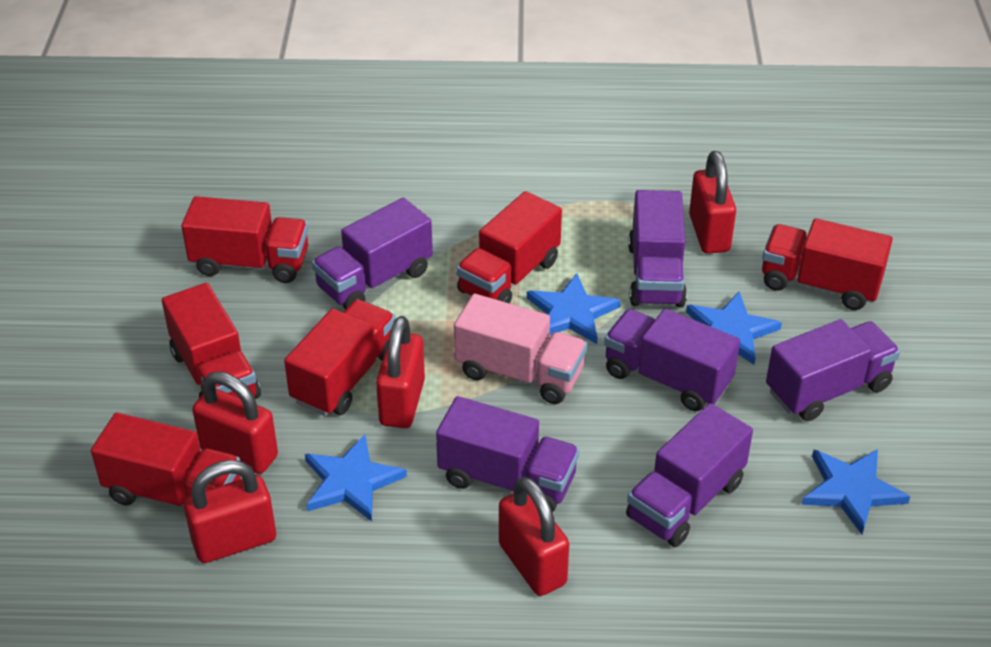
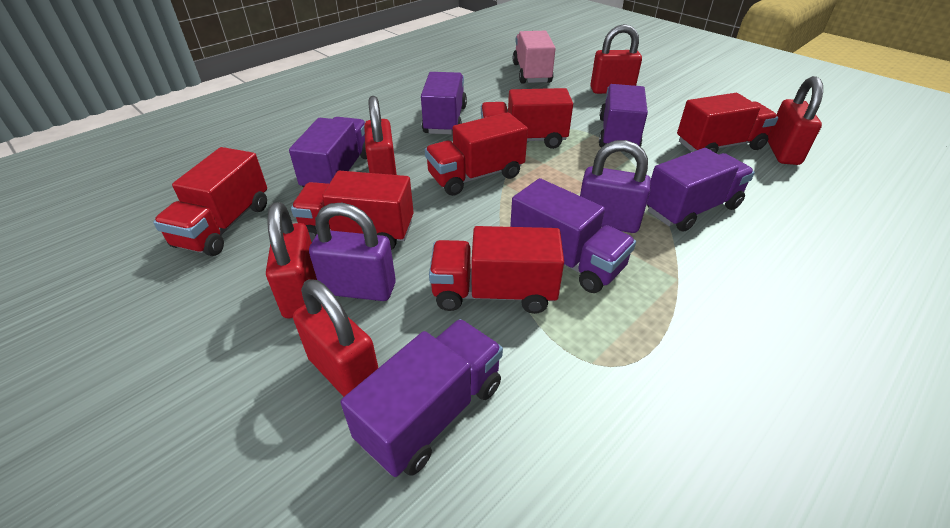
blue star: [305,434,407,521] [527,273,621,344] [686,291,782,365] [802,449,910,534] = 4 -> none = 0
purple padlock: none = 0 -> [309,203,396,301] [580,140,651,233] = 2

